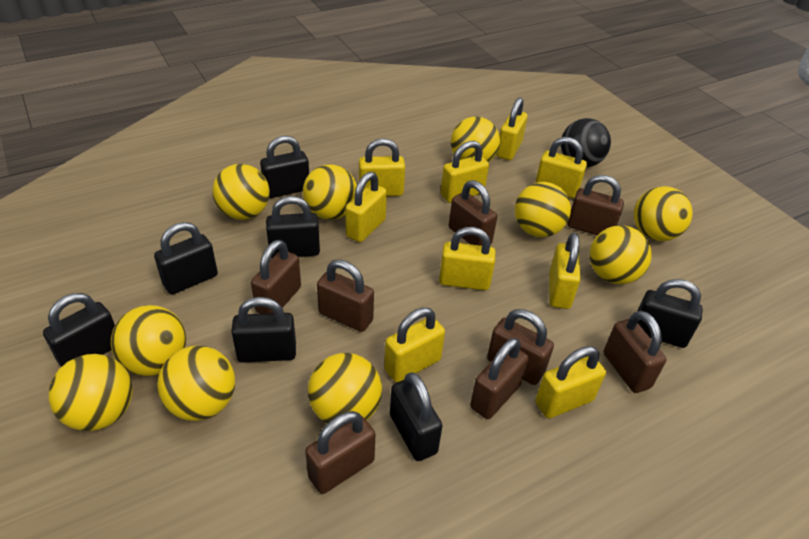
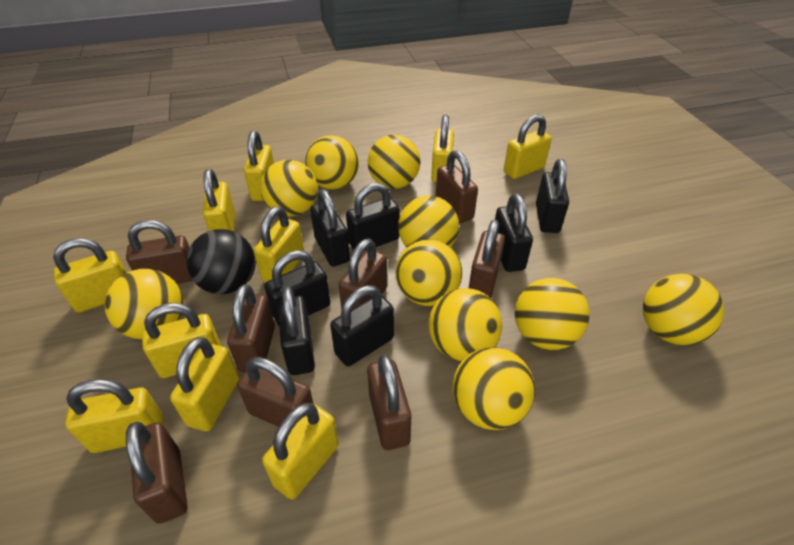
yellow padlock: [345,172,387,242] [359,138,405,196] [384,307,445,383] [439,227,496,290] [441,141,489,203] [496,97,528,160] [535,137,587,198] [535,346,606,418] [549,233,581,309] = 9 -> [53,238,127,313] [65,379,164,453] [142,303,221,378] [170,337,239,431] [203,169,235,232] [244,131,274,201] [254,206,304,282] [262,403,339,500] [431,115,454,183] [504,114,552,179] = 10

